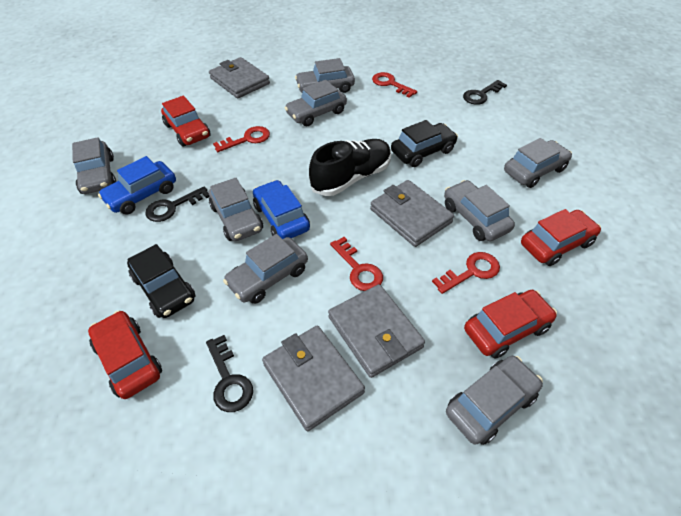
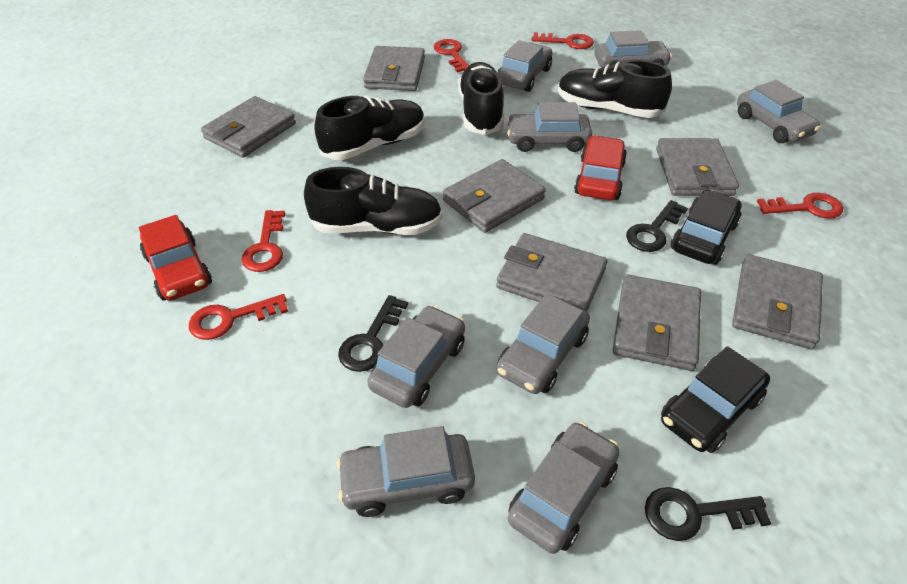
black shoe: [309,139,391,196] = 1 -> [304,167,443,235] [314,96,425,160] [458,62,504,135] [558,60,672,118] = 4
blue car: [98,156,176,215] [253,180,310,239] = 2 -> none = 0
grey wallet: [209,57,270,98] [262,326,365,431] [328,284,425,378] [370,180,454,247] = 4 -> [201,96,296,158] [363,46,425,91] [443,159,546,233] [496,233,607,311] [613,274,701,371] [656,138,739,196] [732,254,823,349] = 7
red car: [88,310,162,399] [161,96,211,147] [464,290,557,359] [521,209,601,266] = 4 -> [139,215,212,301] [574,135,627,200] = 2
red key: [213,126,270,152] [330,237,383,291] [372,72,417,98] [432,252,500,294] = 4 -> [189,294,288,340] [242,210,285,272] [434,39,469,72] [531,32,594,49] [757,193,843,219] = 5

